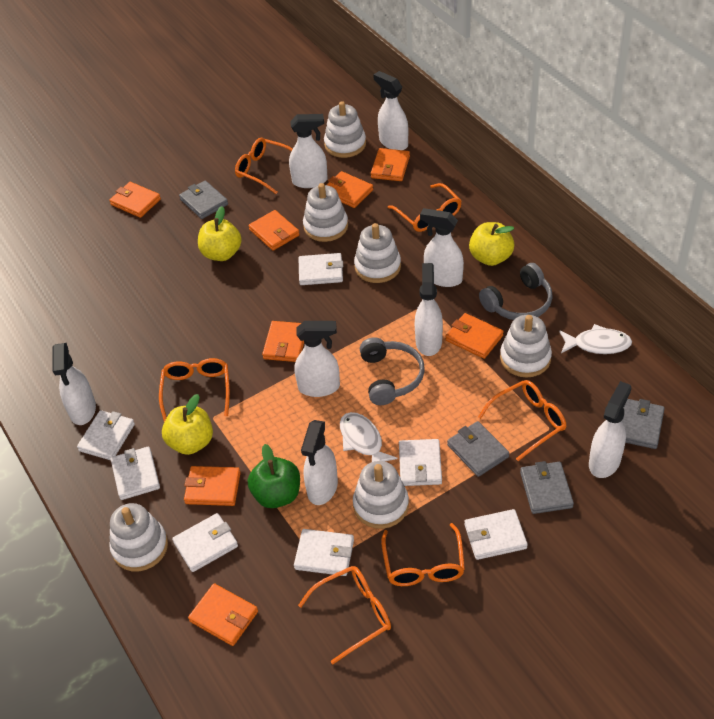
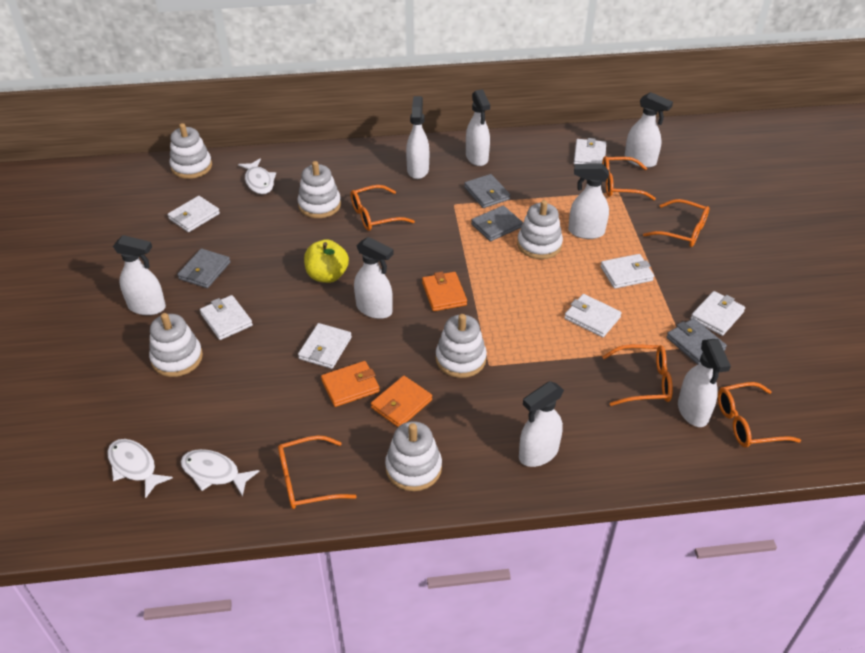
green apple: [248,444,300,508] = 1 -> none = 0
grey headphones: [360,337,425,405] [479,263,553,320] = 2 -> none = 0
orange wallet: [109,182,161,218] [184,466,241,506] [188,583,258,646] [249,210,300,251] [262,321,304,362] [327,171,373,208] [371,148,410,181] [445,313,504,359] = 8 -> [321,361,380,407] [371,376,432,427] [422,271,467,311] = 3
white fish: [340,412,398,462] [559,324,632,354] = 2 -> [107,439,173,498] [181,449,259,497] [238,159,276,194] = 3
yellow apple: [162,394,213,455] [198,206,242,261] [469,222,514,266] = 3 -> [304,239,349,283] = 1

